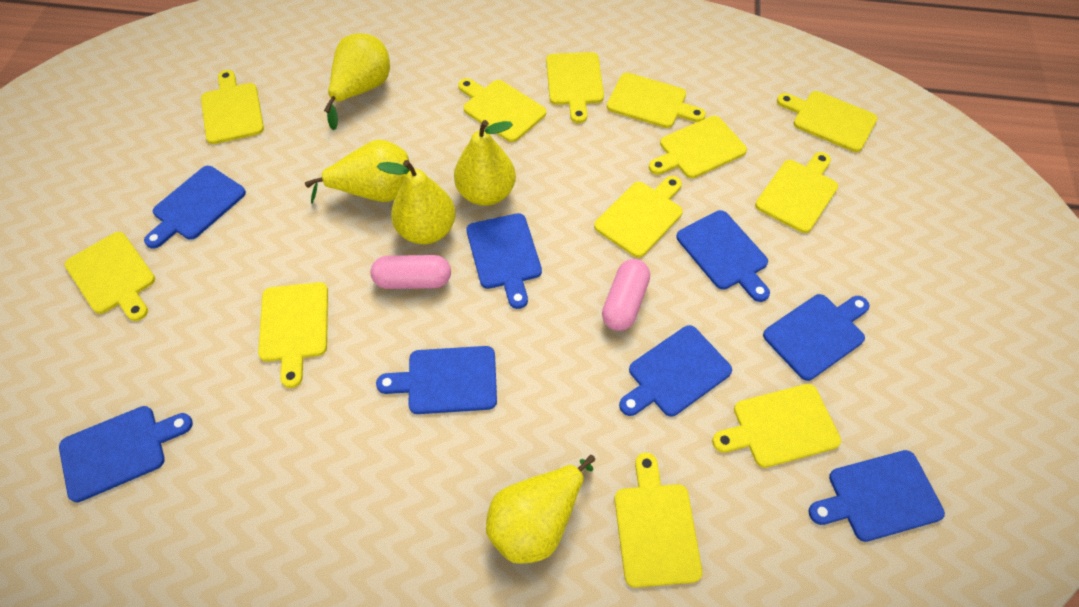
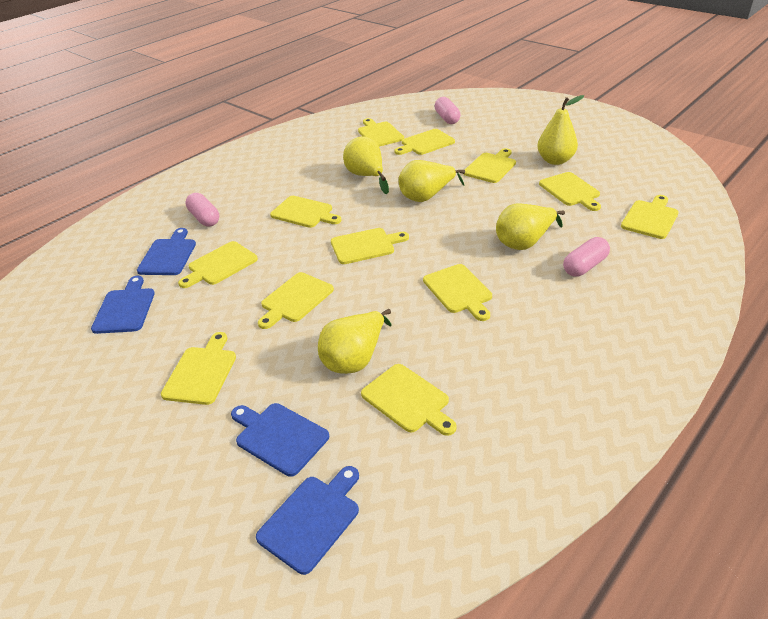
blue cutting board: [59,406,193,502] [144,166,246,249] [376,346,497,414] [466,213,542,309] [619,325,732,417] [676,210,770,302] [763,294,870,381] [808,450,945,542] = 8 -> [91,276,155,334] [137,228,196,275] [231,403,329,477] [256,466,359,575] = 4
pink capsule: [371,255,451,289] [602,259,650,331] = 2 -> [185,193,219,227] [435,97,461,124] [563,237,610,277] = 3

